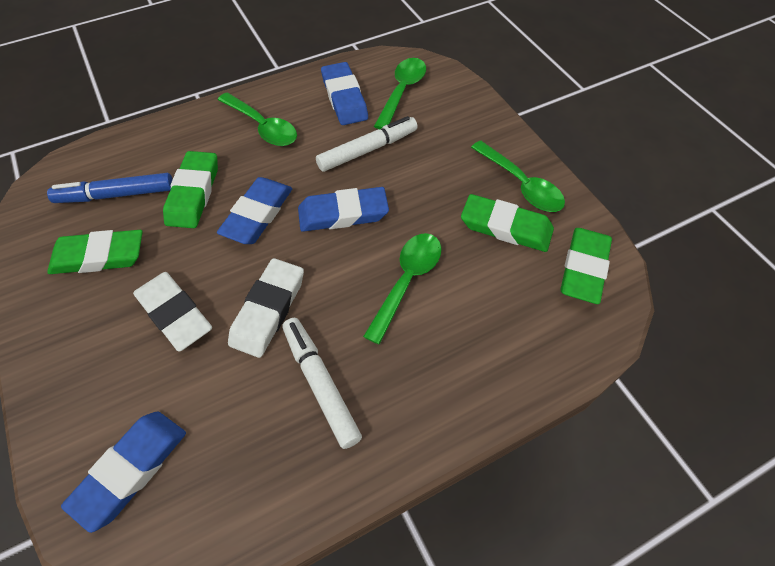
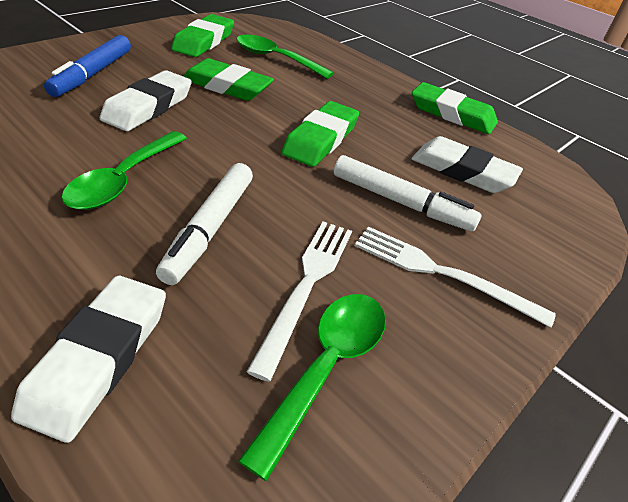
blue eraser: [61,412,186,533] [217,177,292,244] [298,187,389,232] [321,62,368,125] = 4 -> none = 0
green spoon: [218,93,297,146] [363,233,442,345] [374,58,426,129] [471,141,565,212] = 4 -> [61,131,187,210] [236,35,334,79] [238,294,386,481] = 3
white eraser: [133,272,212,352] [228,258,304,358] = 2 -> [11,276,166,443] [100,70,192,131] [412,136,523,193] = 3
white fork: none = 0 -> [246,221,352,382] [355,226,556,328] = 2

